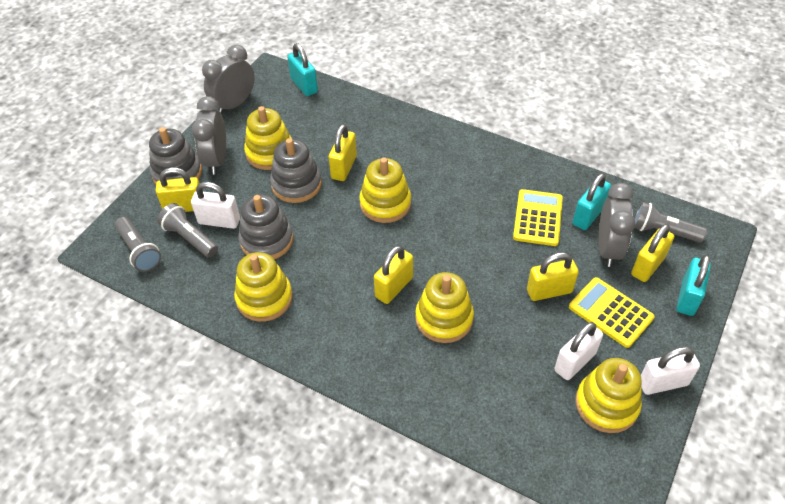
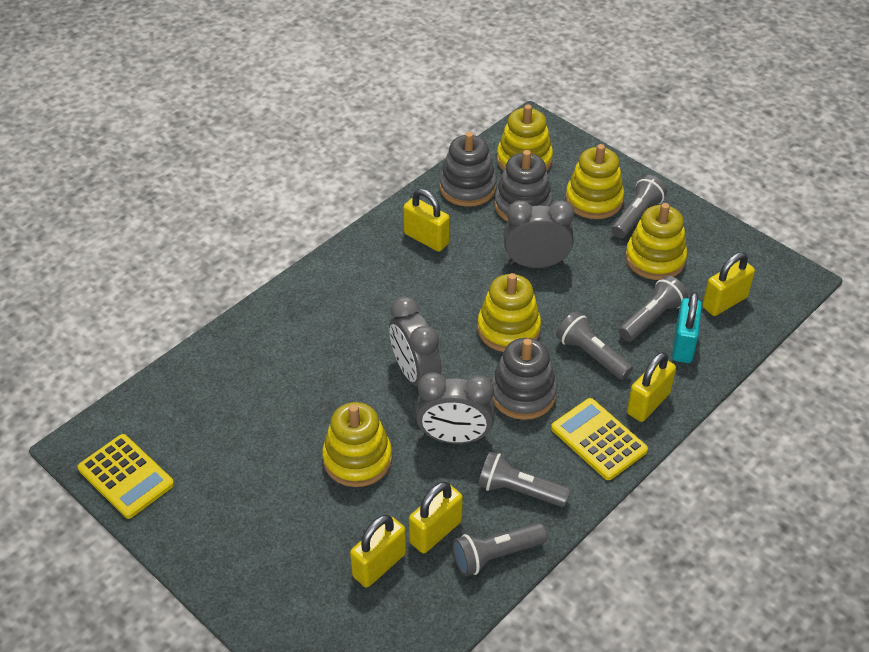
grey flashlight: [115,217,161,272] [157,203,218,258] [634,202,707,243] = 3 -> [452,523,547,576] [478,452,570,507] [556,311,633,380] [611,175,667,239] [619,276,688,341] = 5
turquoise padlock: [287,43,318,96] [573,173,611,230] [677,255,711,316] = 3 -> [672,292,702,363] = 1
white padlock: [191,182,240,229] [555,322,603,380] [641,347,700,395] = 3 -> none = 0

